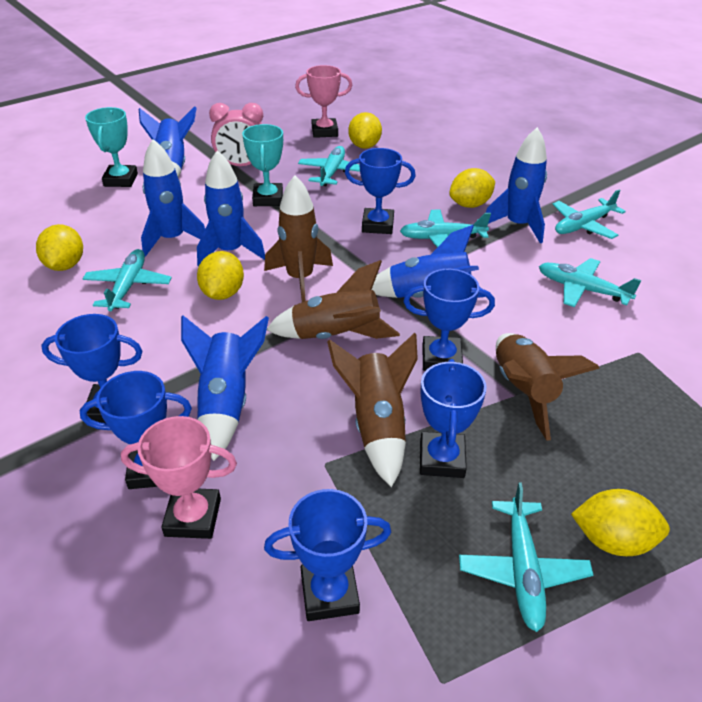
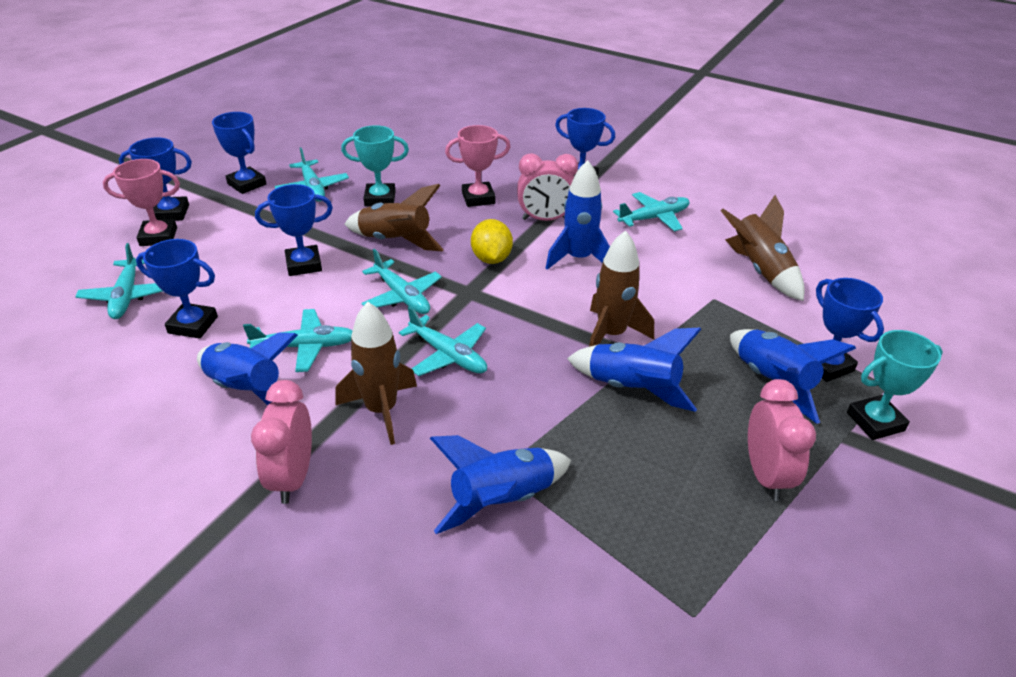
blue rocket: [139,106,196,178] [141,139,205,257] [181,315,269,461] [197,150,265,266] [372,225,486,298] [486,127,547,243] = 6 -> [197,333,298,406] [430,435,571,534] [546,160,610,270] [567,328,701,412] [730,329,856,424] = 5
pink clock: [209,103,263,166] = 1 -> [251,380,312,504] [517,153,578,221] [748,379,816,501] = 3
yellow lemon: [36,224,83,271] [197,251,244,300] [348,112,382,149] [449,168,495,208] [571,489,670,556] = 5 -> [471,219,513,264] = 1

